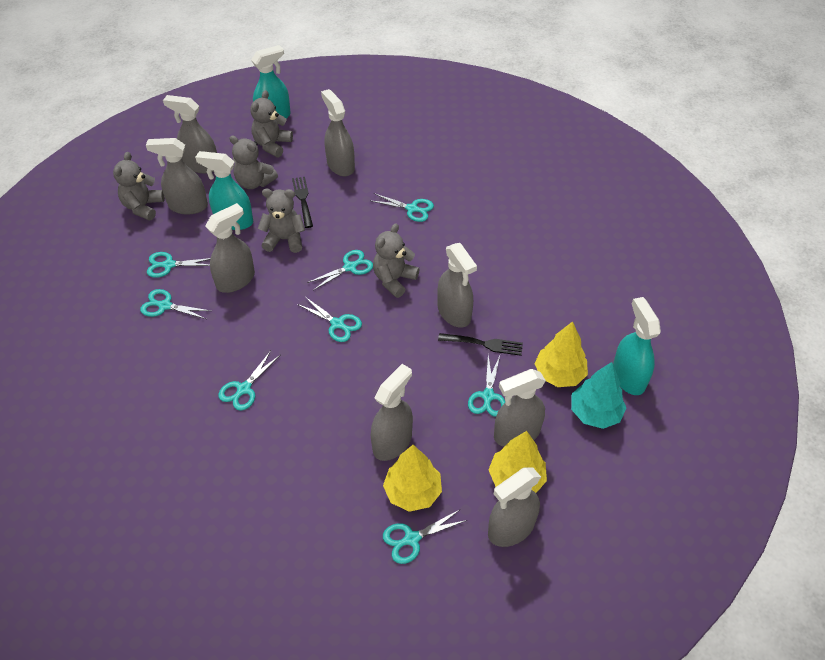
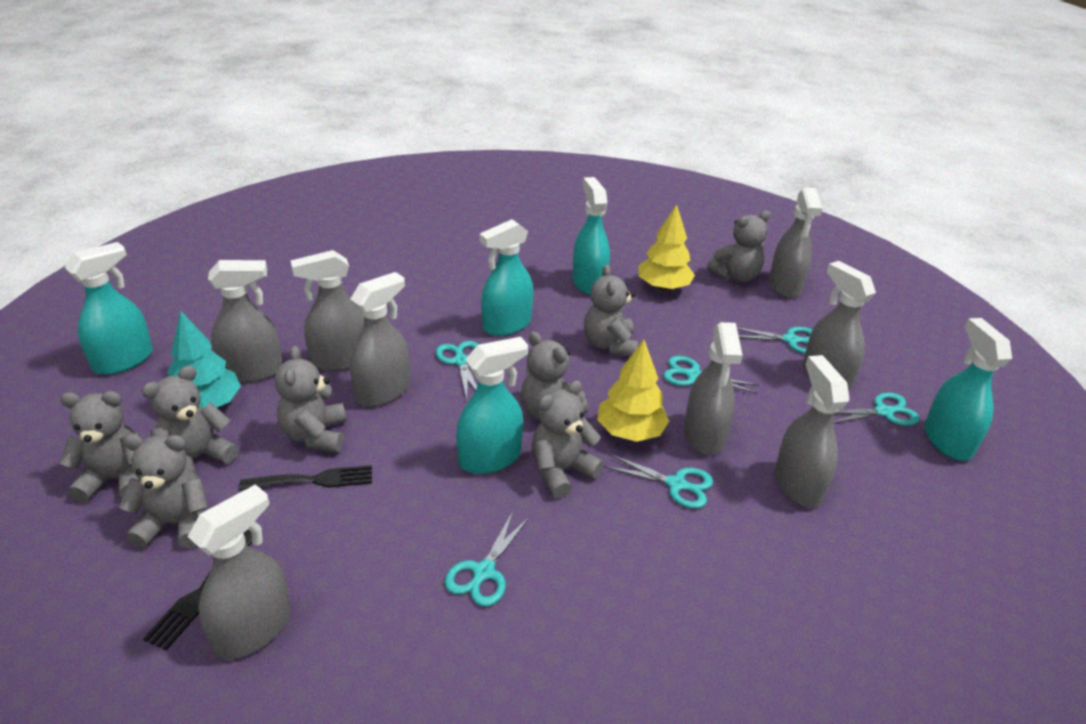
grey teddy bear: [113,152,165,221] [230,135,278,189] [250,90,293,157] [258,189,305,253] [373,224,420,298] = 5 -> [59,391,140,502] [119,434,208,549] [142,366,238,475] [275,346,346,453] [521,332,588,420] [531,380,604,498] [584,264,638,357] [707,211,770,282] = 8
turquoise scissors: [140,289,210,319] [147,252,211,278] [218,351,280,411] [297,297,362,342] [307,250,373,290] [372,193,434,222] [383,509,467,564] [468,355,505,417] = 8 -> [436,341,479,400] [444,512,530,607] [604,454,713,509] [663,356,759,394] [737,327,812,354] [833,392,919,426] = 6
turquoise spray bottle: [195,151,253,230] [251,45,290,119] [613,297,661,395] = 3 -> [65,242,153,375] [456,337,528,474] [479,219,533,336] [572,177,610,295] [924,318,1012,461] = 5
yellow tree: [383,445,442,512] [489,431,547,493] [534,321,588,387] = 3 -> [597,340,669,442] [638,204,695,291] = 2

